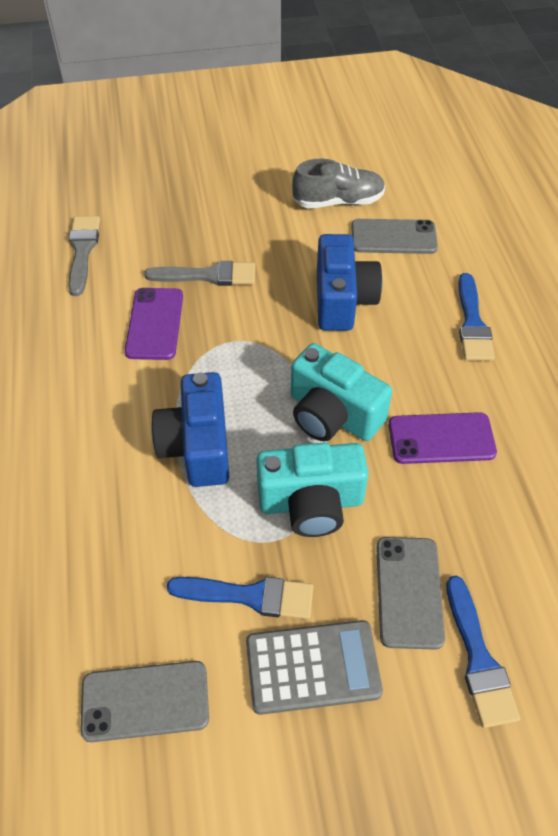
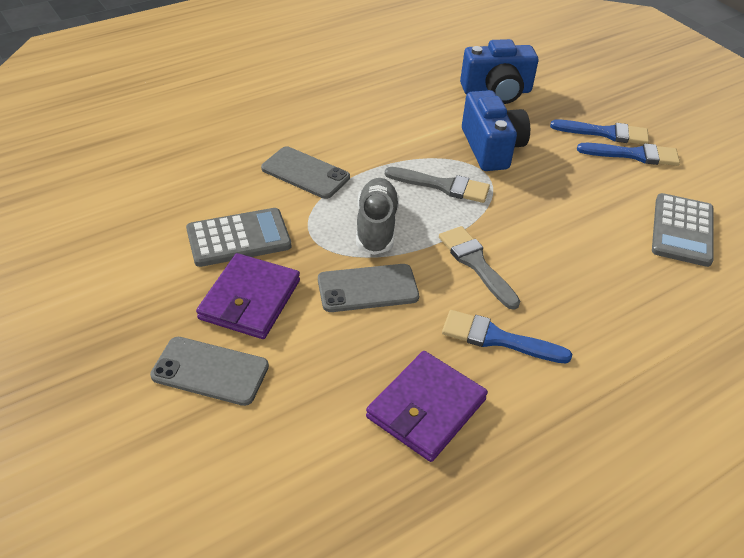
grey calculator: [246,620,383,715] = 1 -> [186,208,291,267] [652,193,714,267] = 2
purple phone: [125,288,183,360] [389,412,497,464] = 2 -> none = 0
purple wallet: none = 0 -> [196,253,300,339] [366,351,488,462] = 2
turquoise camera: [256,443,369,537] [291,343,392,442] = 2 -> none = 0

